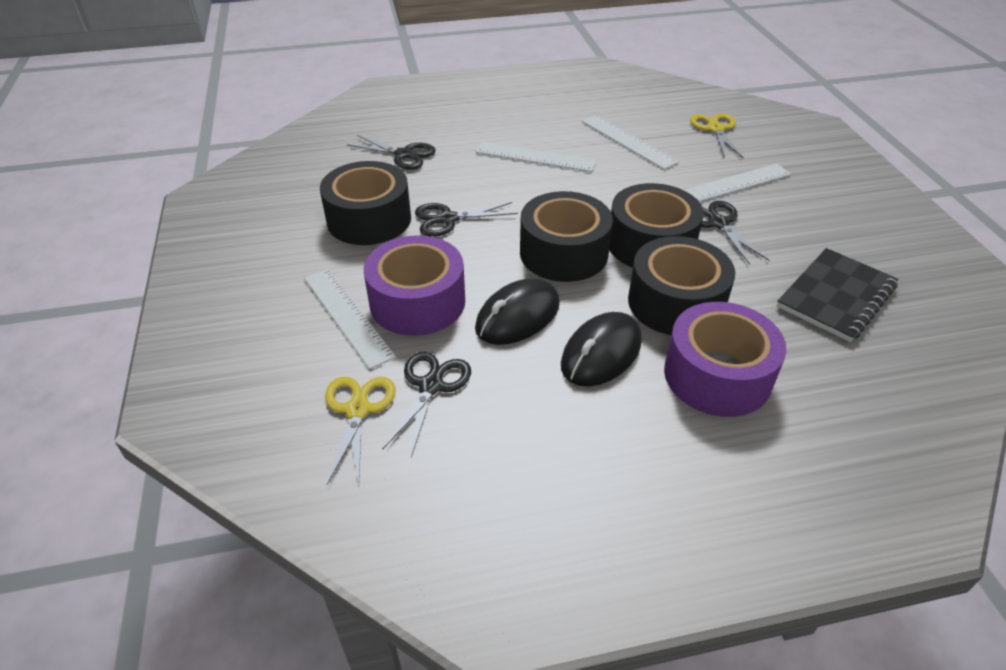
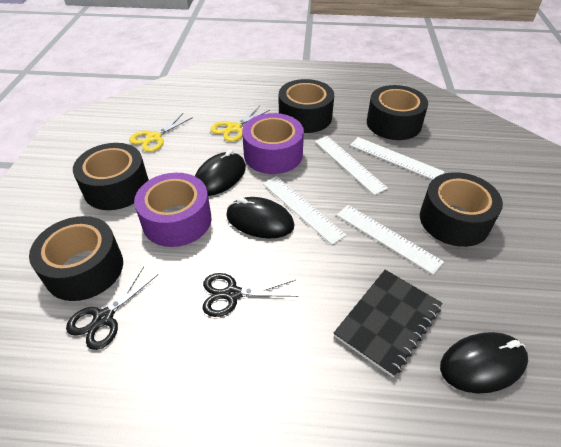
black mouse: [475,278,560,345] [561,312,642,387] = 2 -> [195,150,246,196] [226,197,295,238] [440,332,528,393] = 3
black scissors: [347,135,436,170] [383,352,471,457] [415,202,518,237] [701,201,770,265] = 4 -> [66,267,158,350] [203,273,298,317] = 2
black tape: [320,161,411,245] [520,191,613,282] [609,183,704,268] [628,236,735,335] = 4 -> [29,216,123,301] [73,143,149,210] [279,79,334,133] [367,85,428,140] [420,172,503,247] = 5

